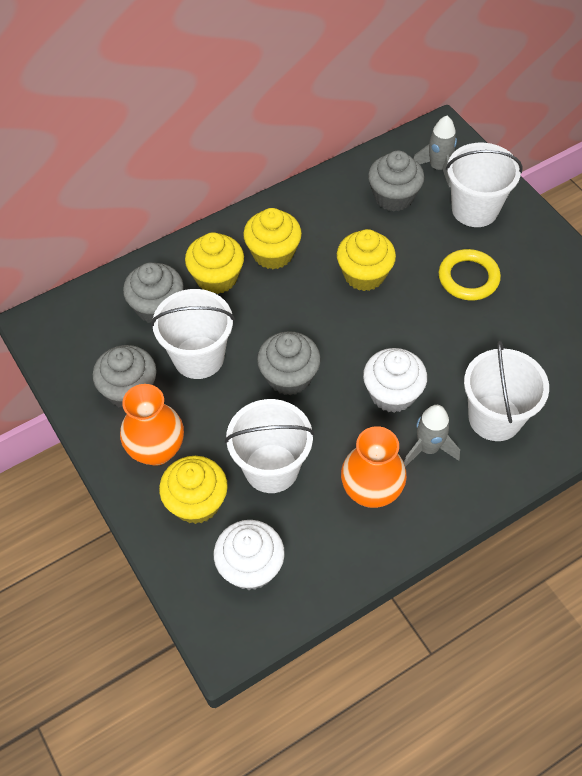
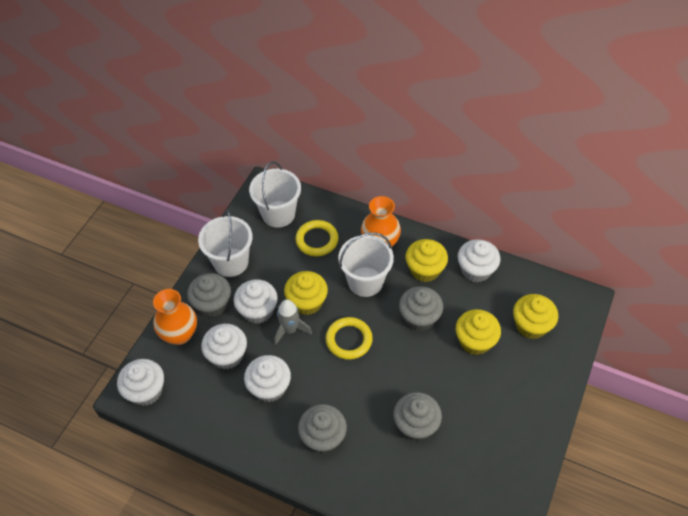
grey rocket: [404,405,460,467] [413,116,457,187] = 2 -> [274,299,312,345] = 1
white bucket: [151,289,235,379] [225,399,315,493] [446,143,523,227] [464,341,549,441] = 4 -> [198,210,253,277] [249,161,301,228] [338,232,394,297] = 3
white cupcake: [214,520,285,590] [363,348,427,413] = 2 -> [117,359,164,406] [201,324,247,369] [234,279,278,324] [244,355,291,402] [458,239,500,282] = 5
yellow ring: [439,249,501,301] = 1 -> [295,220,338,256] [326,317,373,360] = 2

